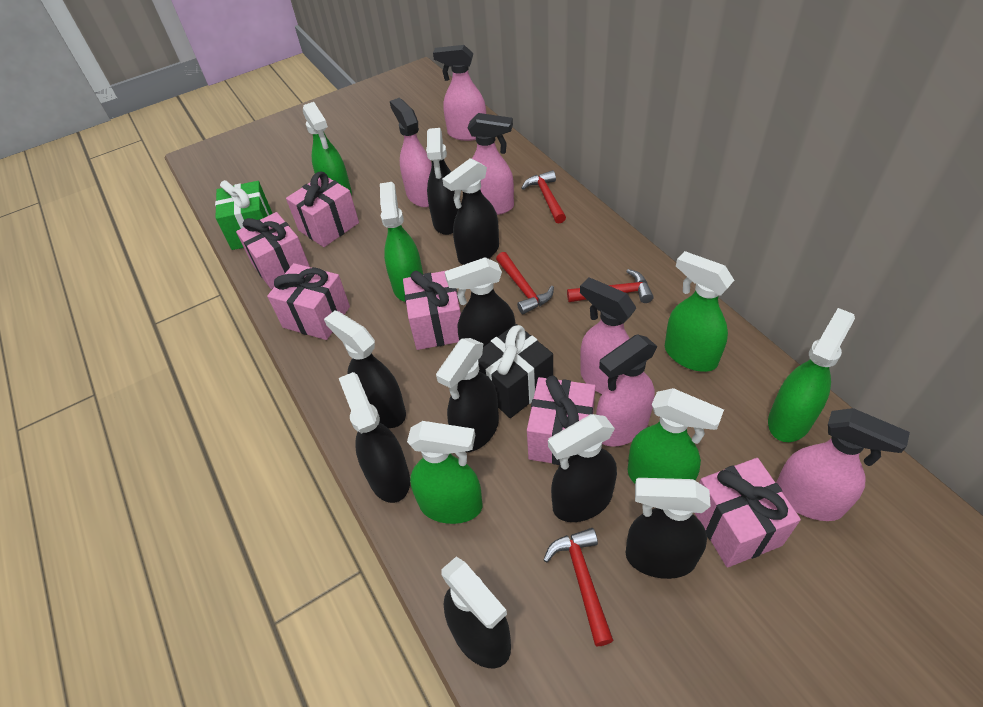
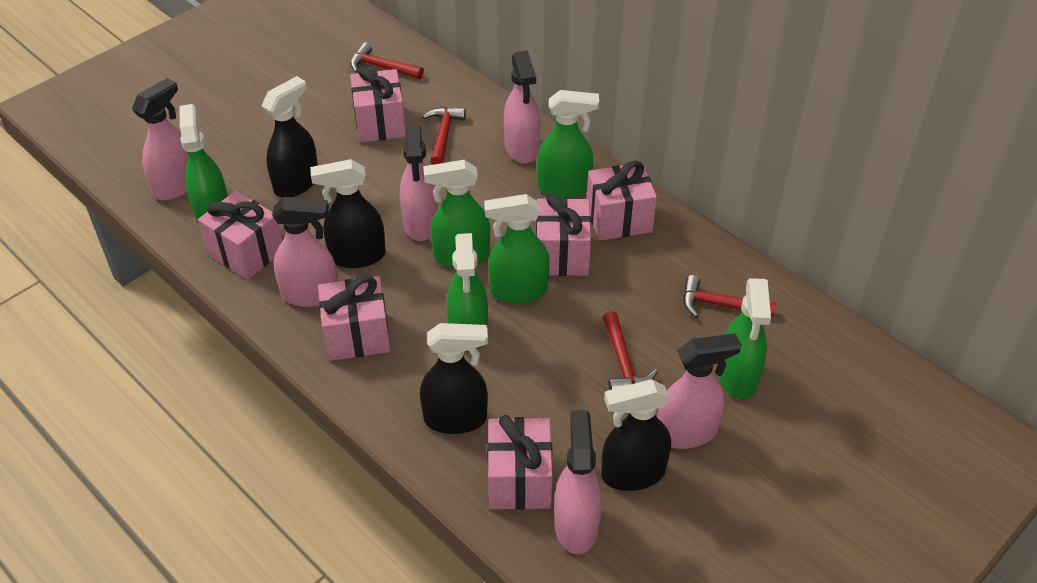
black gift: [478,324,553,418] = 1 -> none = 0
black spray bottle: [324,310,406,428] [339,372,410,503] [426,128,459,235] [436,338,499,452] [441,557,511,668] [442,158,499,265] [445,257,516,347] [548,414,617,522] [625,478,711,579] = 9 -> [261,76,318,197] [310,159,386,268] [420,323,488,434] [601,379,671,491] = 4
green gift: [215,180,272,250] = 1 -> none = 0

